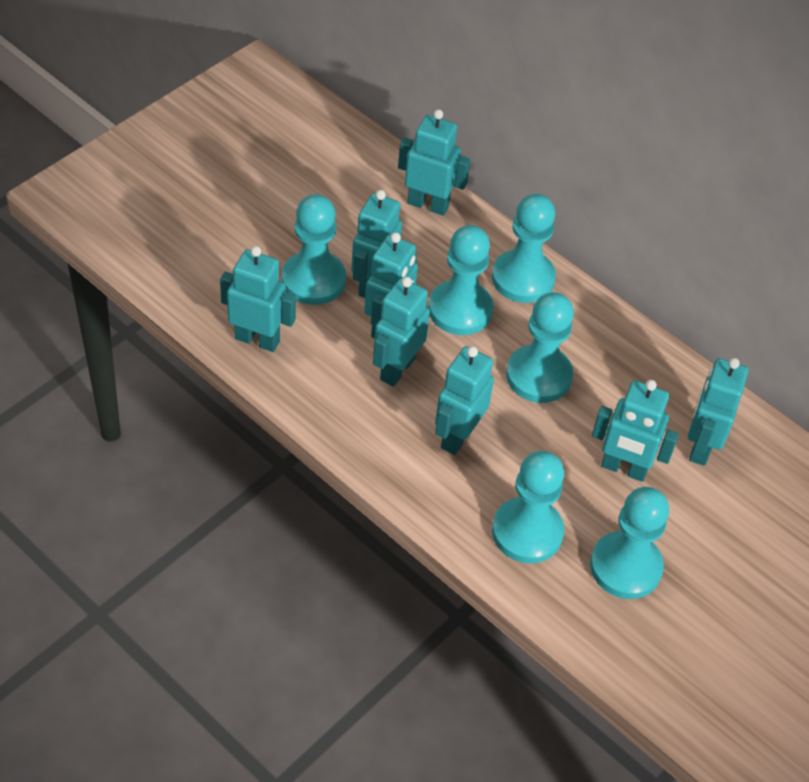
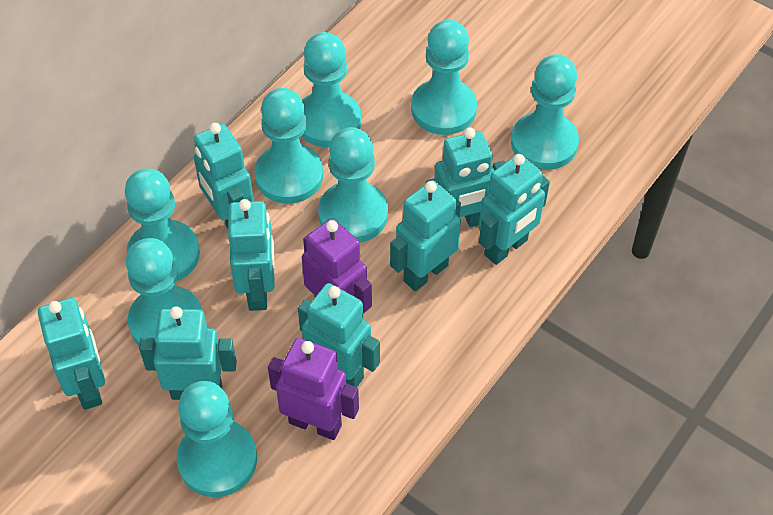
purple robot: none = 0 -> [268,338,359,440] [302,218,372,313] = 2
turquoise pawn: [282,194,346,305] [429,225,493,335] [492,194,556,303] [492,451,564,563] [506,292,574,403] [590,487,669,599] = 6 -> [125,168,200,282] [126,238,202,345] [177,381,257,497] [254,88,323,203] [301,32,361,147] [318,127,388,243] [411,20,477,135] [511,54,579,170] = 8

